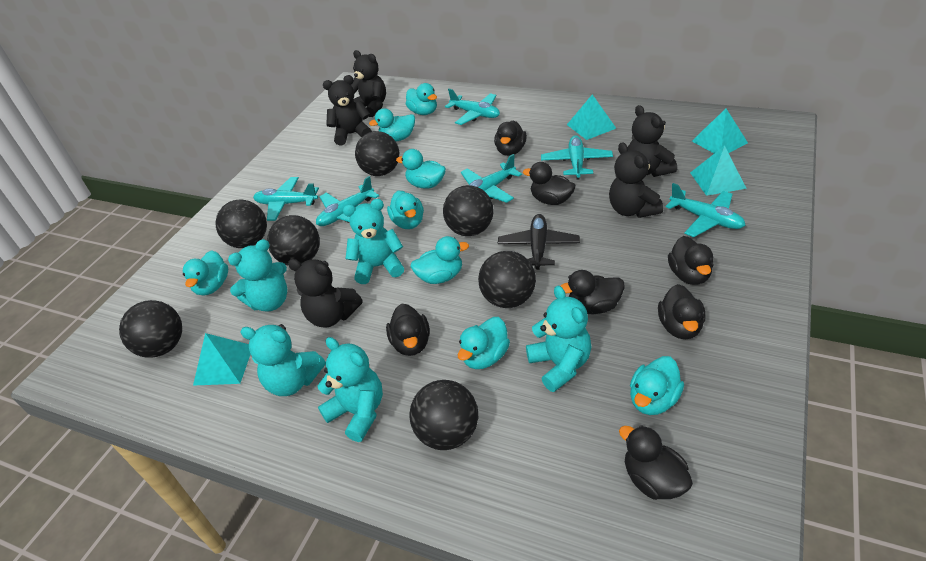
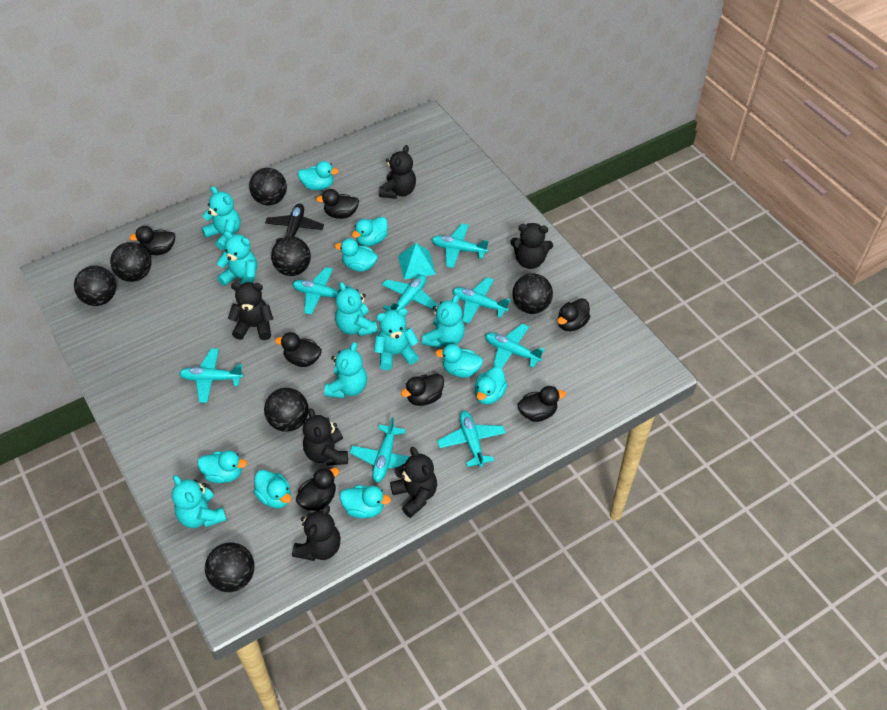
black teddy bear: [288,259,363,328] [323,75,372,146] [351,50,386,117] [609,142,663,218] [628,105,677,177] = 5 -> [228,282,273,340] [292,505,341,561] [303,408,348,465] [379,145,416,199] [390,447,437,518] [510,223,553,269] = 6
turquoise plane: [253,177,319,221] [316,176,379,226] [445,88,500,125] [461,154,522,203] [541,135,613,179] [666,183,746,237] = 6 -> [179,348,243,403] [293,267,351,315] [350,417,410,482] [382,275,438,317] [431,224,489,268] [437,411,506,467] [452,277,511,324] [485,324,545,369] = 8
turquoise pyramid: [193,333,251,386] [567,94,616,140] [690,146,747,196] [692,109,748,153] = 4 -> [398,243,436,280] = 1
turquoise teddy bear: [228,239,287,311] [241,324,326,396] [317,337,383,442] [343,199,404,284] [526,285,592,392] = 5 -> [172,475,227,528] [202,186,241,250] [217,231,257,286] [324,342,367,398] [335,282,378,336] [374,308,419,370] [422,294,465,349] = 7

